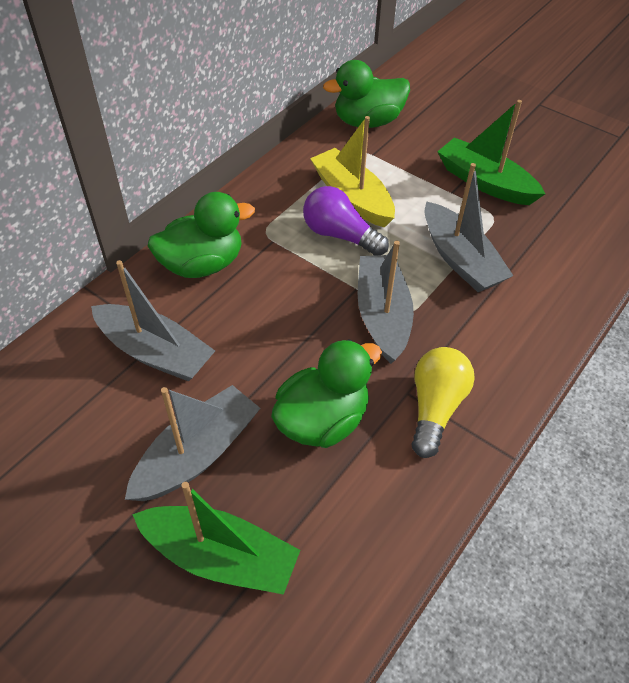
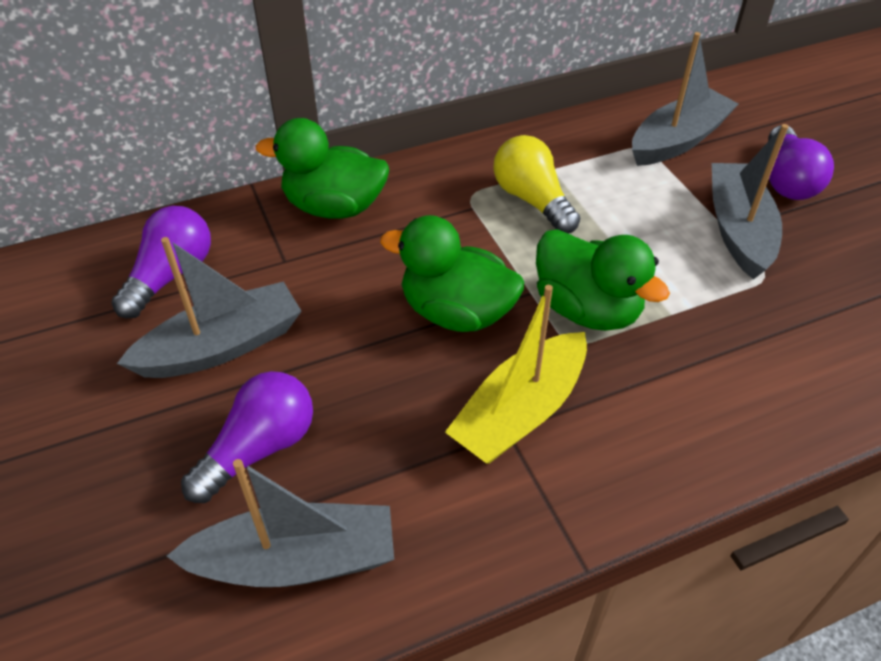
green boat: [132,482,300,595] [437,100,545,205] = 2 -> none = 0
purple light bulb: [303,186,389,256] = 1 -> [111,206,211,318] [181,371,313,503] [768,125,834,200] = 3

